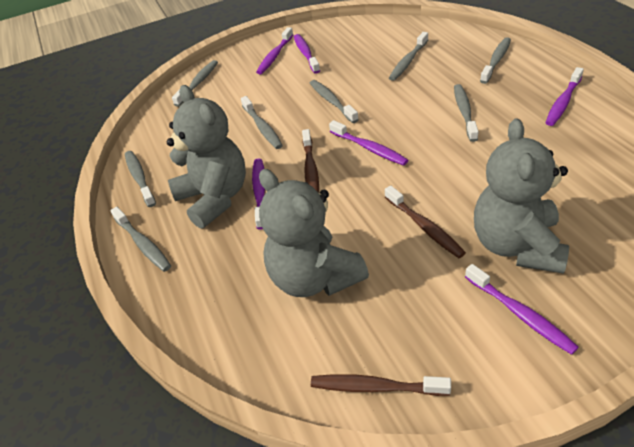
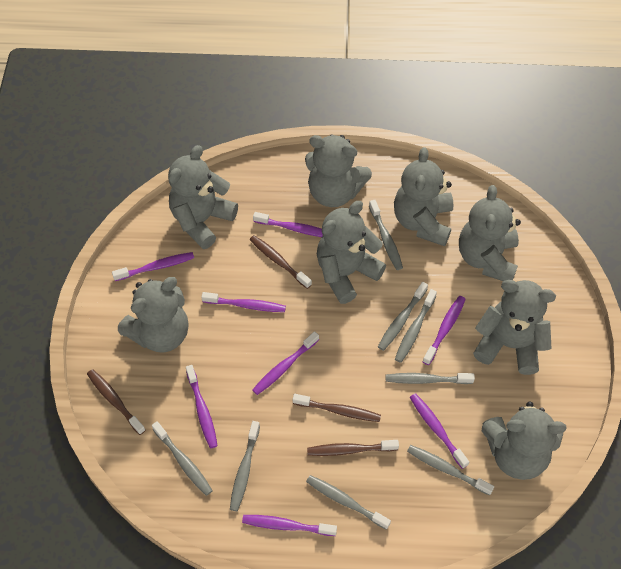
brown toothbrush: [302,129,319,192] [311,374,451,396] [385,186,466,258] = 3 -> [87,369,146,435] [250,235,312,289] [293,394,381,422] [307,440,399,456] = 4
grey teddy bear: [167,85,246,229] [259,169,369,297] [474,118,569,274] = 3 -> [118,277,189,352] [168,145,238,249] [305,134,372,207] [317,201,386,304] [394,147,453,246] [459,185,521,281] [473,280,556,375] [482,401,567,480] = 8
purple toothbrush: [252,159,265,230] [256,27,293,75] [294,34,320,74] [329,120,408,166] [465,264,579,355] [545,67,584,126] = 6 -> [112,252,194,281] [186,365,218,448] [201,292,286,312] [242,515,337,536] [252,331,319,395] [253,212,323,237] [410,393,469,469] [422,296,466,365] = 8

